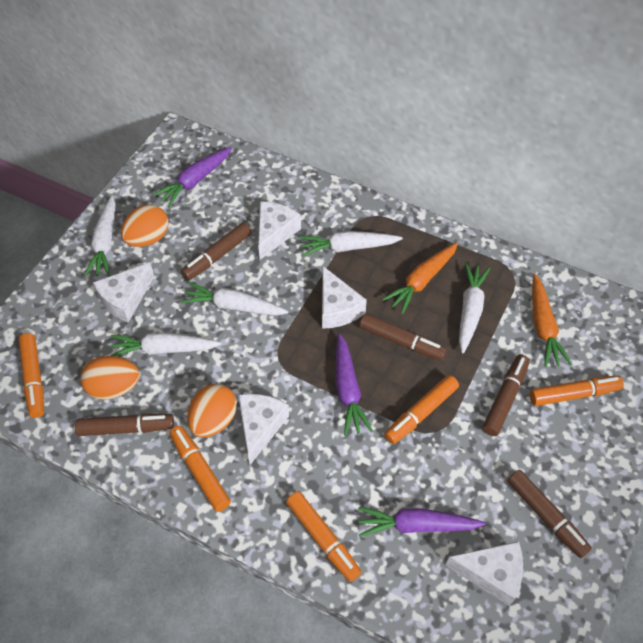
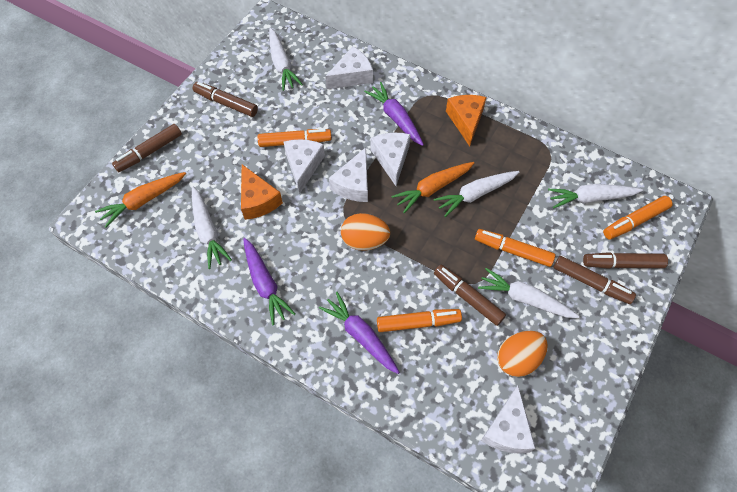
orange cheese: none = 0 -> [241,164,283,220] [446,95,487,146] = 2
orange egg: [80,356,140,400] [121,205,169,247] [187,384,237,438] = 3 -> [341,213,390,251] [497,331,548,377] = 2
orange marker: [18,333,44,418] [170,426,231,512] [286,491,361,582] [384,375,459,444] [530,376,624,406] = 5 -> [258,129,332,147] [377,309,462,332] [475,229,555,267] [603,196,672,239] = 4

